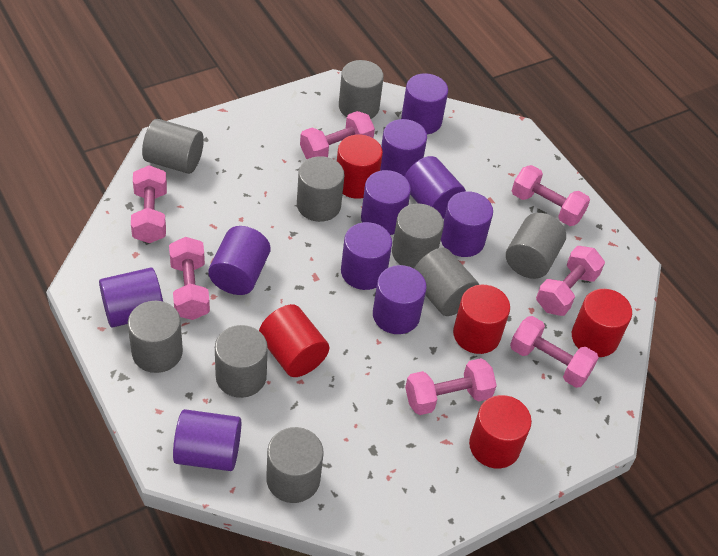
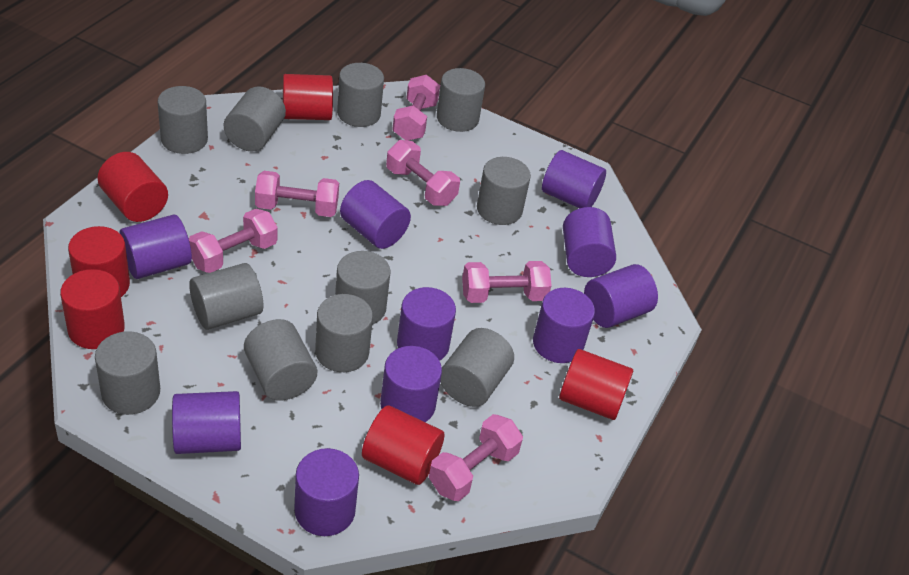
grey cylinder: [128,301,183,373] [142,119,204,174] [215,325,268,398] [266,427,324,503] [297,156,345,222] [339,60,384,119] [392,204,444,268] [414,248,479,316] [506,213,566,279] = 9 -> [95,331,160,415] [158,86,208,154] [189,263,263,330] [224,86,286,152] [244,319,317,401] [315,294,373,372] [335,251,391,325] [337,63,384,127] [437,68,485,132] [440,328,514,407] [477,157,531,225] = 11
pink dumbbell: [131,165,167,243] [169,237,210,320] [300,111,375,159] [405,358,497,415] [510,316,599,388] [512,165,590,226] [536,246,605,316] = 7 -> [189,208,278,273] [255,171,339,217] [386,140,460,206] [392,75,440,141] [429,414,523,501] [462,261,552,303] = 6
red cylinder: [259,304,329,377] [337,135,383,199] [453,285,510,354] [469,395,532,469] [572,289,632,357] = 5 -> [60,269,125,349] [68,226,130,297] [98,152,168,222] [283,74,333,120] [362,405,444,485] [559,349,633,420] = 6

